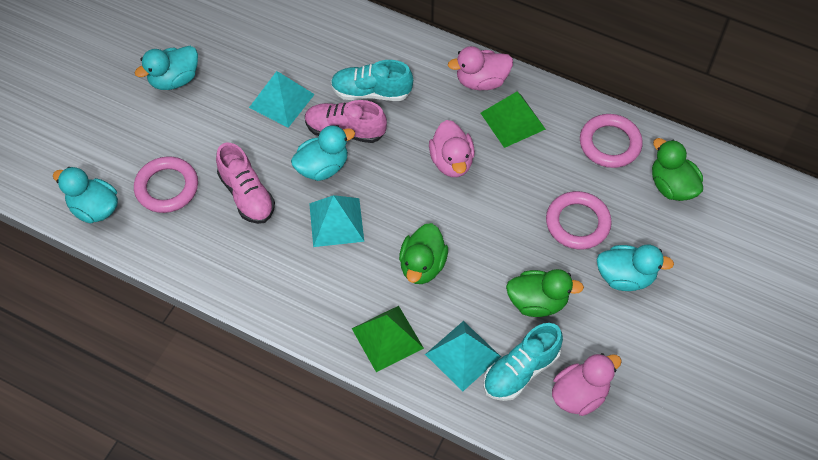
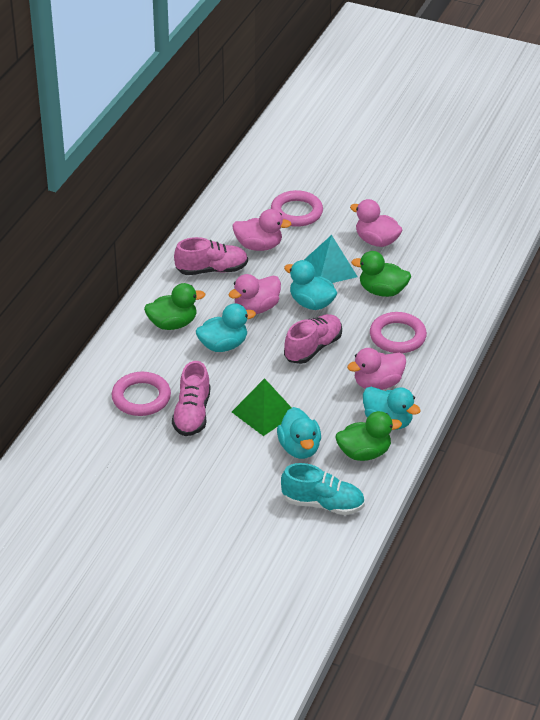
green pyramid: [351,306,424,372] [481,92,546,148] = 2 -> [232,378,292,436] = 1
pink duck: [429,120,475,177] [448,46,513,90] [552,353,622,416] = 3 -> [228,274,281,314] [232,209,291,251] [347,348,406,390] [350,199,402,247] = 4
pink shoe: [216,143,275,224] [305,100,387,143] = 2 -> [172,361,210,436] [174,237,248,275] [284,314,342,364] = 3
turquoise pyramid: [249,71,315,128] [309,195,364,247] [425,321,501,391] = 3 -> [304,235,358,283] = 1
turquoise shoe: [331,60,413,101] [483,323,563,401] = 2 -> [281,463,365,515] = 1

